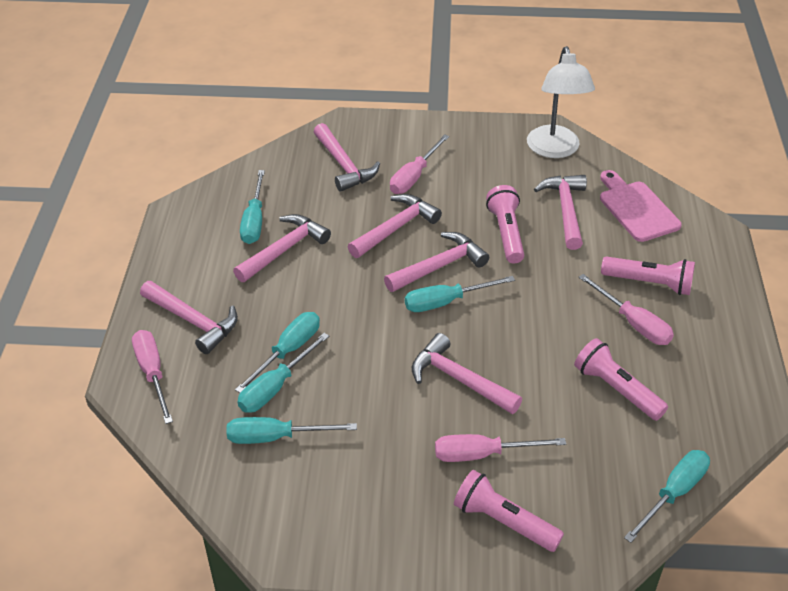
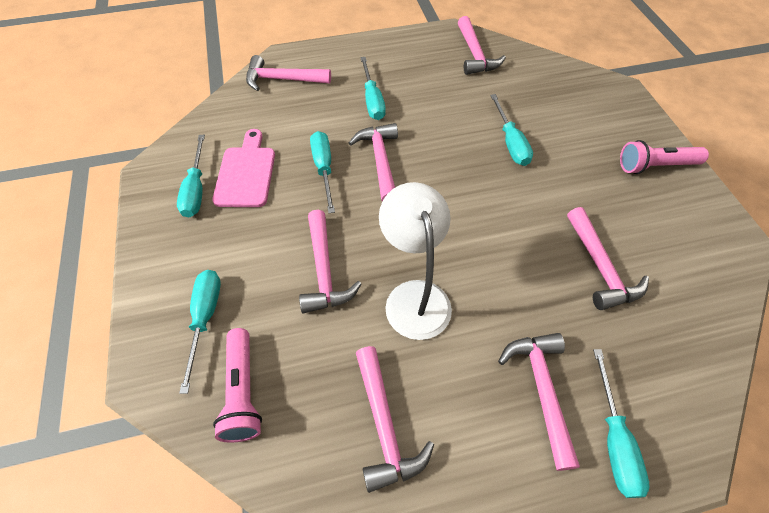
pink flashlight: [454,470,564,552] [486,185,524,263] [574,338,668,421] [601,256,695,295] = 4 -> [213,328,262,443] [620,140,709,174] = 2
pink screwdriver: [132,330,173,424] [390,134,449,194] [435,434,566,462] [579,274,674,345] = 4 -> none = 0

